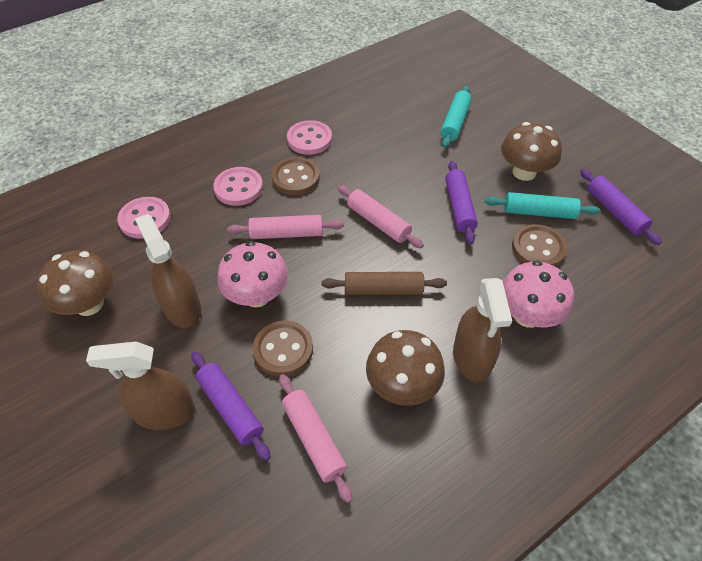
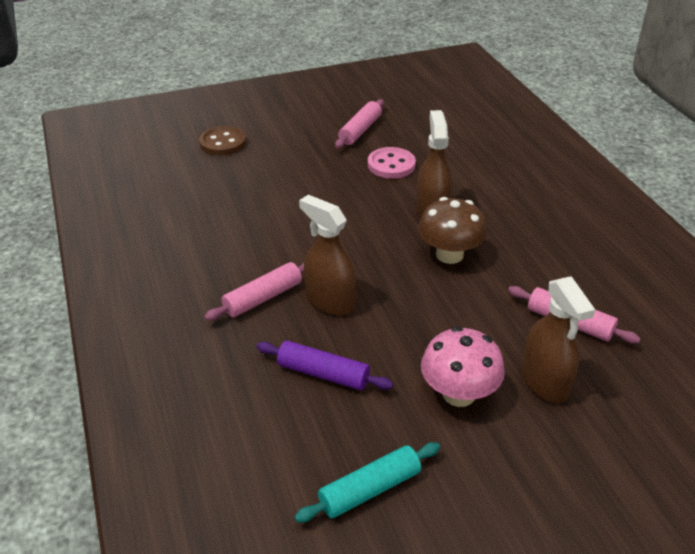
brown button: [253,321,313,377] [272,157,320,195] [512,224,567,267] = 3 -> [199,126,246,156] = 1
brown mushroom: [37,250,114,316] [366,330,445,406] [501,122,562,181] = 3 -> [418,197,487,264] = 1
brown rolling pin: [321,272,447,295] = 1 -> none = 0
pink button: [117,197,171,239] [213,167,263,206] [287,120,332,155] = 3 -> [368,147,416,179] = 1
pink mushroom: [218,241,288,307] [503,261,574,328] = 2 -> [421,326,505,407] = 1
purple rolling pin: [191,351,271,461] [445,161,478,244] [580,169,662,245] = 3 -> [256,340,393,391] = 1
turquoise rolling pin: [440,86,472,148] [485,192,600,219] = 2 -> [295,442,440,523] = 1

